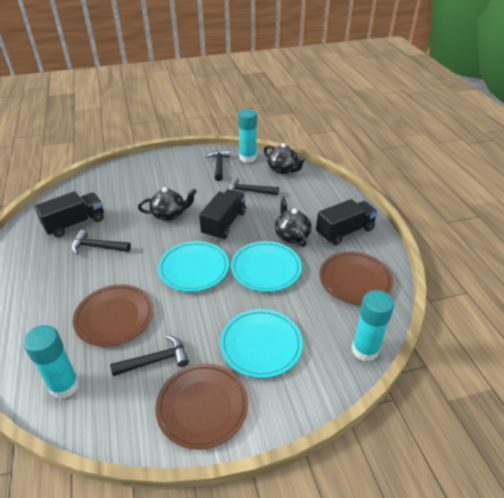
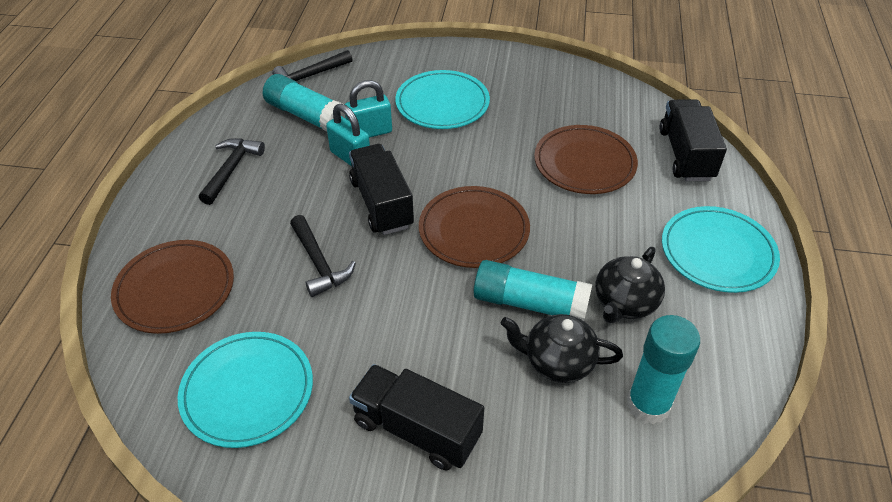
black hammer: [71,230,131,255] [110,335,189,376] [205,150,230,181] [228,177,279,195] = 4 -> [199,138,265,205] [272,50,352,87] [290,215,356,297] = 3
black teapot: [138,187,197,221] [264,143,306,174] [275,197,312,247] = 3 -> [500,314,623,383] [595,247,665,323] = 2
turquoise padlock: none = 0 -> [326,104,370,166] [345,80,392,138] = 2

